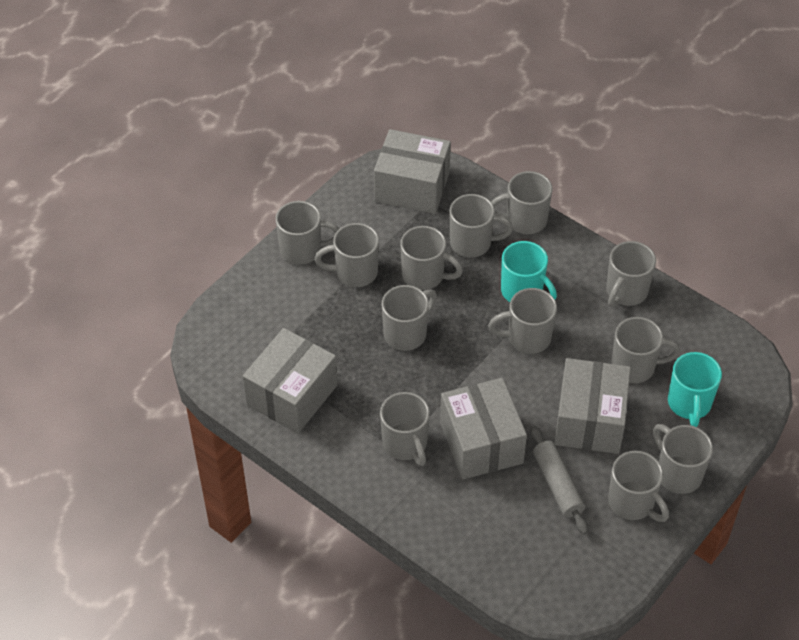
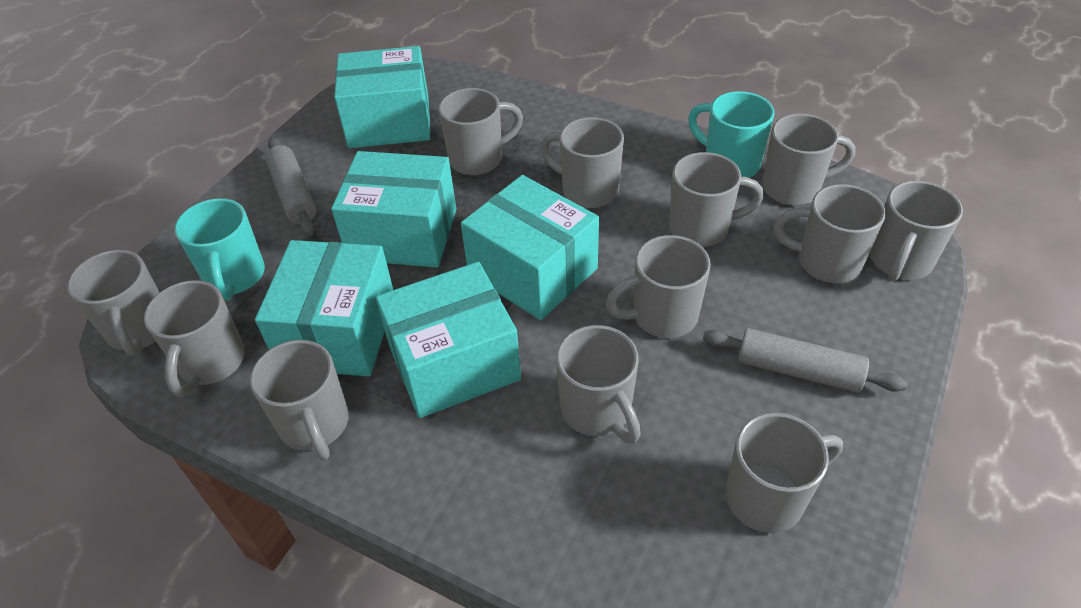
grey box: [243,328,338,433] [374,129,451,214] [440,378,527,480] [554,358,631,454] = 4 -> none = 0
grey rolling pin: [530,426,588,534] = 1 -> [265,137,317,236] [703,328,908,393] = 2
turquoise box: none = 0 -> [255,240,393,376] [331,151,456,268] [334,46,431,148] [376,262,521,418] [461,175,599,320] = 5

